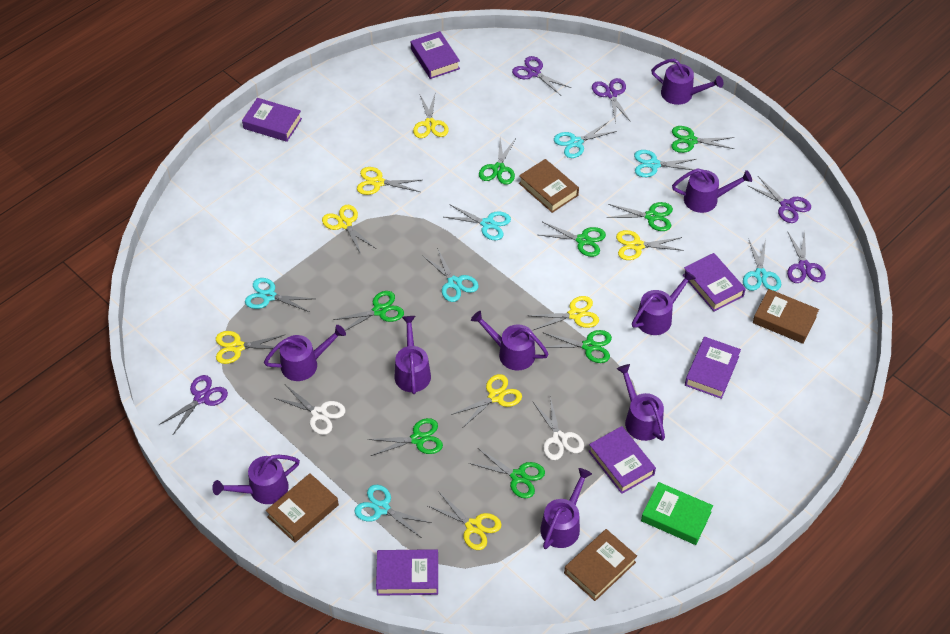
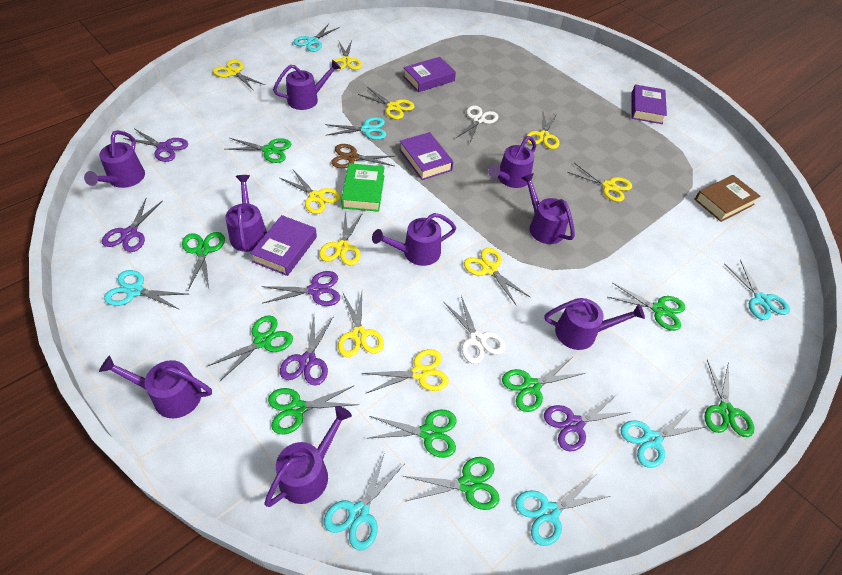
brown book: [266,473,339,543] [519,159,579,213] [564,529,637,601] [753,289,819,344] = 4 -> [694,175,761,222] = 1
brown scissors: none = 0 -> [331,144,395,168] = 1
green scissors: [333,291,404,331] [367,418,443,456] [469,448,545,499] [479,138,516,185] [539,222,606,257] [544,330,612,363] [606,202,673,231] [671,126,734,153] = 8 -> [182,232,225,290] [208,315,293,381] [226,138,291,163] [268,385,359,434] [366,410,457,458] [404,457,500,510] [502,358,585,412] [608,283,685,331] [704,360,754,437] = 9
purple book: [242,98,302,142] [376,549,438,596] [411,31,460,79] [588,426,656,494] [683,253,746,311] [685,337,741,399] = 6 -> [250,215,317,276] [400,132,453,180] [403,57,456,92] [631,84,667,124] = 4
yellow scissors: [216,331,284,364] [322,205,376,254] [357,167,421,195] [413,94,449,138] [426,491,502,550] [451,374,522,427] [528,296,599,331] [616,230,684,260] = 8 -> [213,60,265,91] [280,170,341,214] [319,211,363,265] [331,40,362,70] [338,292,384,357] [358,87,415,119] [362,349,449,393] [464,248,531,306] [526,112,560,149] [567,163,632,202] = 10

